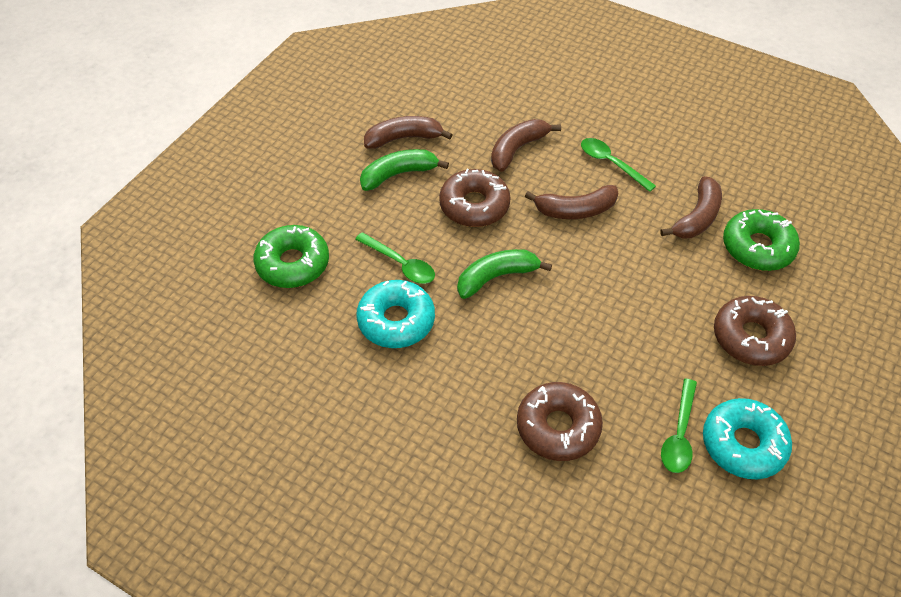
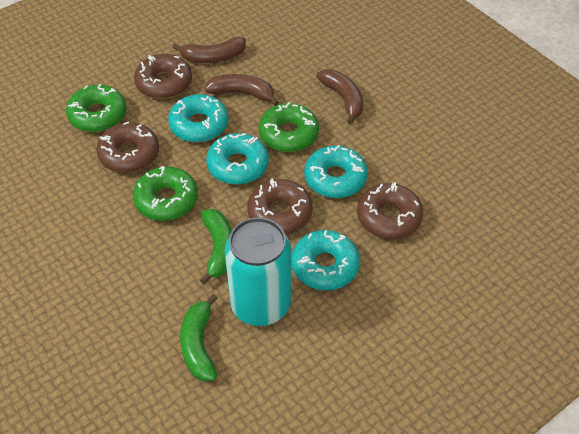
brown banana: [364,116,453,149] [491,119,561,172] [525,185,619,219] [660,176,722,238] = 4 -> [172,37,246,63] [204,74,279,106] [316,69,364,125] = 3
brown donut: [439,169,511,227] [517,382,603,461] [714,296,796,366] = 3 -> [96,122,159,173] [134,54,192,99] [247,178,313,234] [357,182,423,239] = 4
green donut: [253,225,329,288] [723,209,800,271] = 2 -> [66,84,127,132] [133,166,198,221] [259,102,319,152] = 3
green spoon: [355,232,435,284] [581,138,656,192] [661,379,697,473] = 3 -> none = 0
turquoise can: none = 0 -> [225,217,291,326] = 1
turquoise donut: [356,280,435,348] [703,398,792,479] = 2 -> [168,94,228,142] [206,133,269,185] [291,230,360,290] [304,145,368,198] = 4

